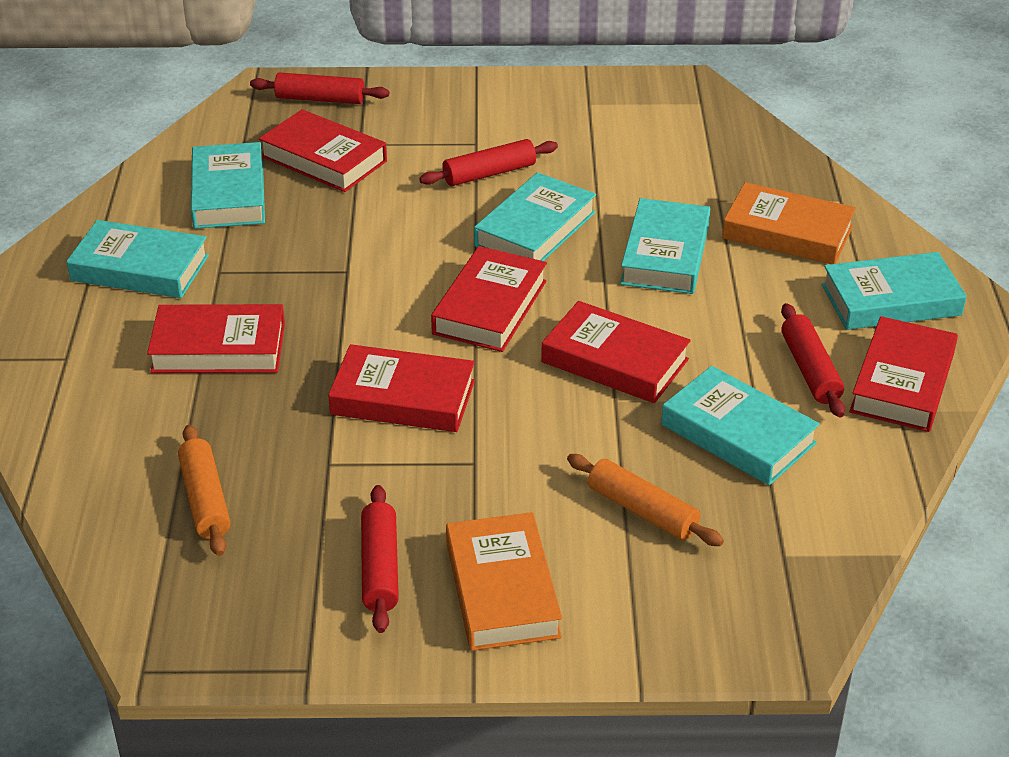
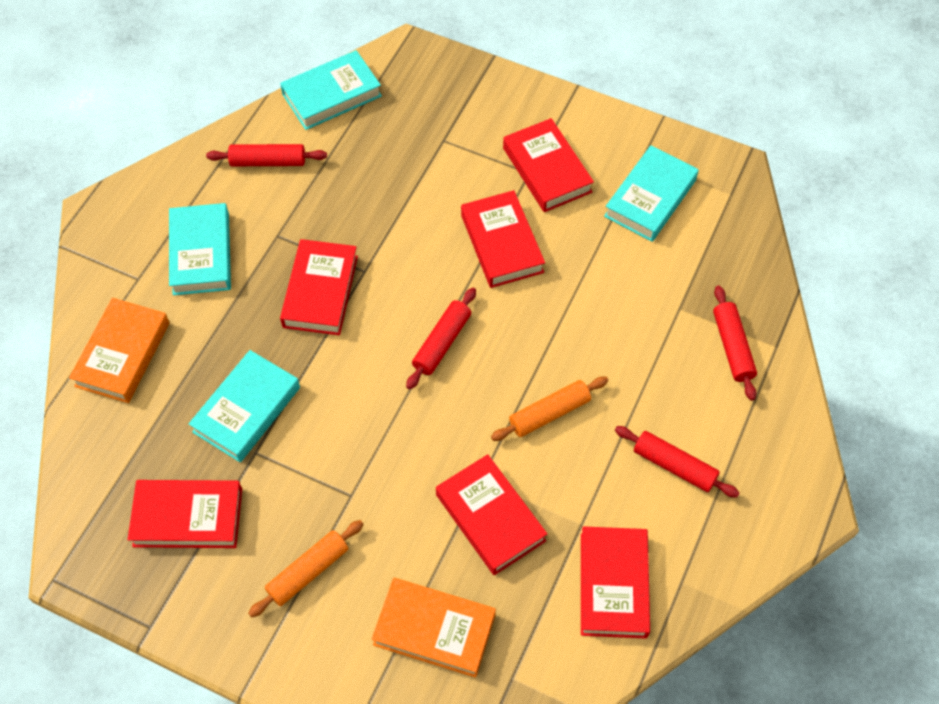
turquoise book: [66,220,209,298] [191,142,265,229] [474,172,596,261] [620,198,710,294] [661,366,820,485] [822,252,967,330] = 6 -> [169,203,231,295] [189,350,300,462] [280,50,382,130] [604,145,699,242] = 4

